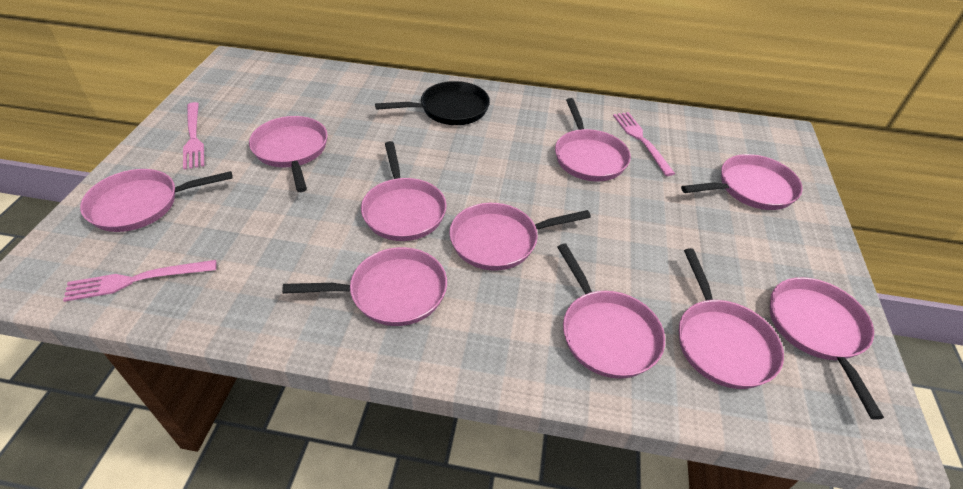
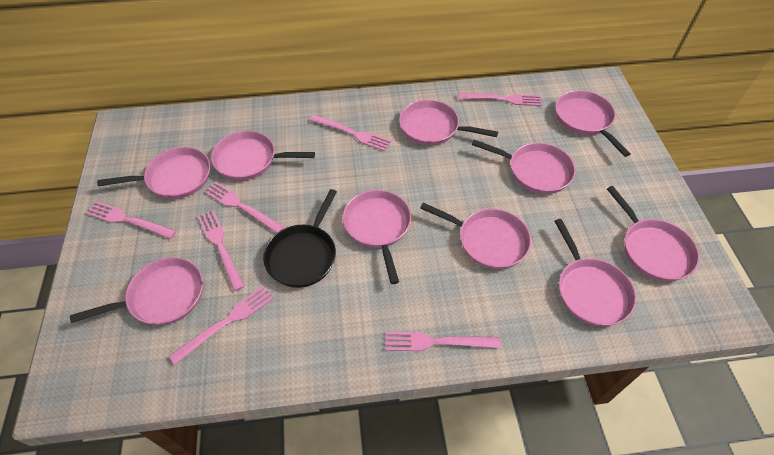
pink fork: [63,260,217,302] [183,102,204,169] [613,112,675,176] = 3 -> [86,201,176,239] [169,285,274,365] [198,210,245,291] [204,182,284,233] [310,115,391,151] [385,332,501,351] [458,93,542,106] = 7

